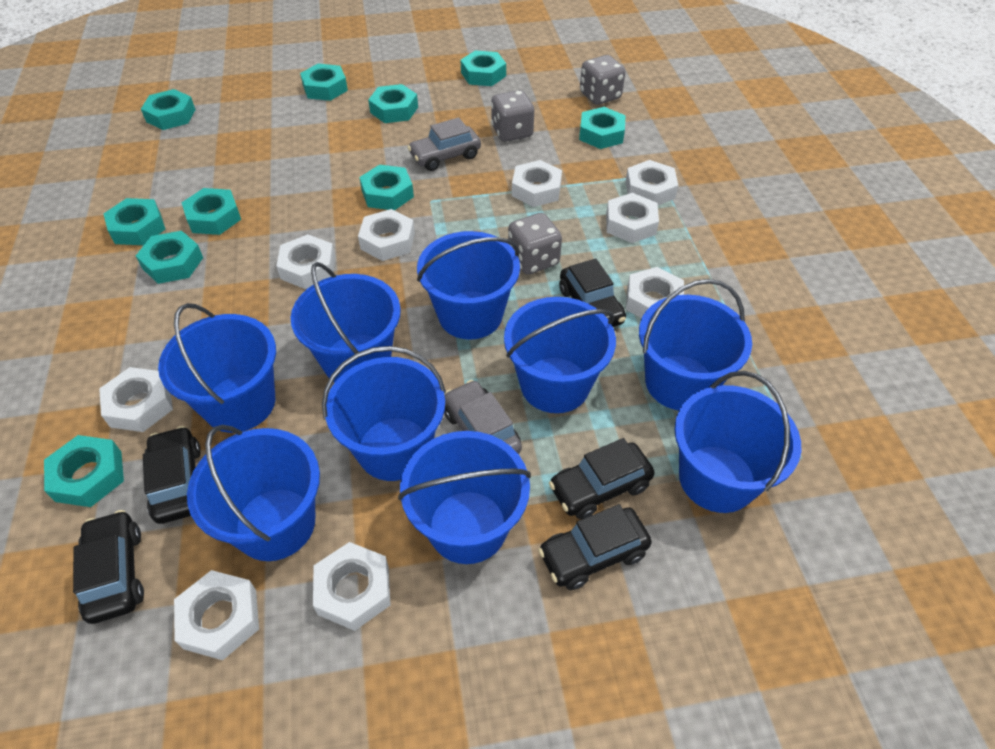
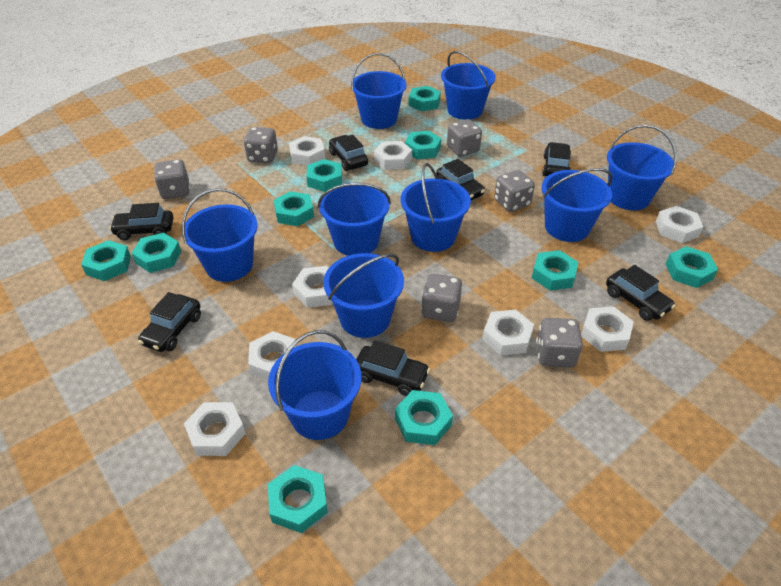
black car: [73,510,144,624] [143,426,201,524] [538,504,652,590] [549,438,655,520] [559,259,626,327] = 5 -> [109,203,174,240] [138,292,201,352] [329,135,368,171] [356,340,430,396] [436,159,485,200] [542,142,571,176] [606,265,675,321] = 7
grey car: [407,117,481,171] [444,380,522,454] = 2 -> none = 0
grey dice: [491,90,534,142] [508,213,562,275] [580,55,625,105] = 3 -> [154,159,190,199] [244,127,278,163] [421,274,463,322] [447,119,482,157] [494,170,535,212] [536,318,583,368] = 6
white nut: [99,367,173,432] [174,570,259,660] [276,234,335,289] [313,542,391,631] [358,209,415,261] [512,160,562,207] [606,193,659,243] [625,160,678,205] [626,267,684,318] = 9 -> [184,402,246,456] [248,331,297,380] [289,136,325,166] [292,266,333,308] [374,141,412,170] [482,309,534,356] [581,306,634,352] [656,206,703,243] = 8

